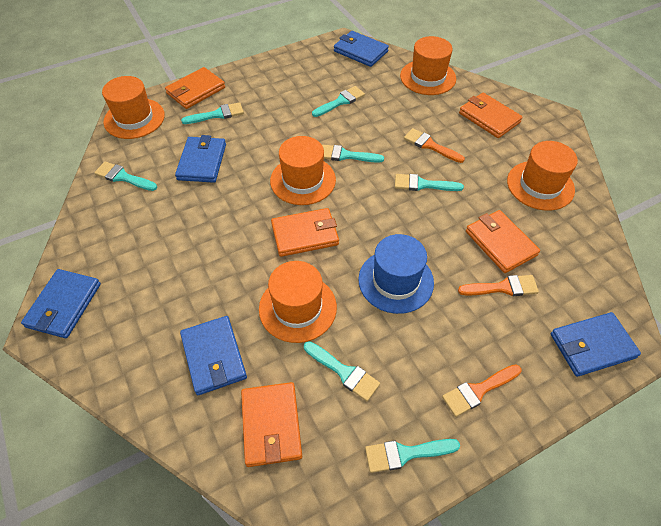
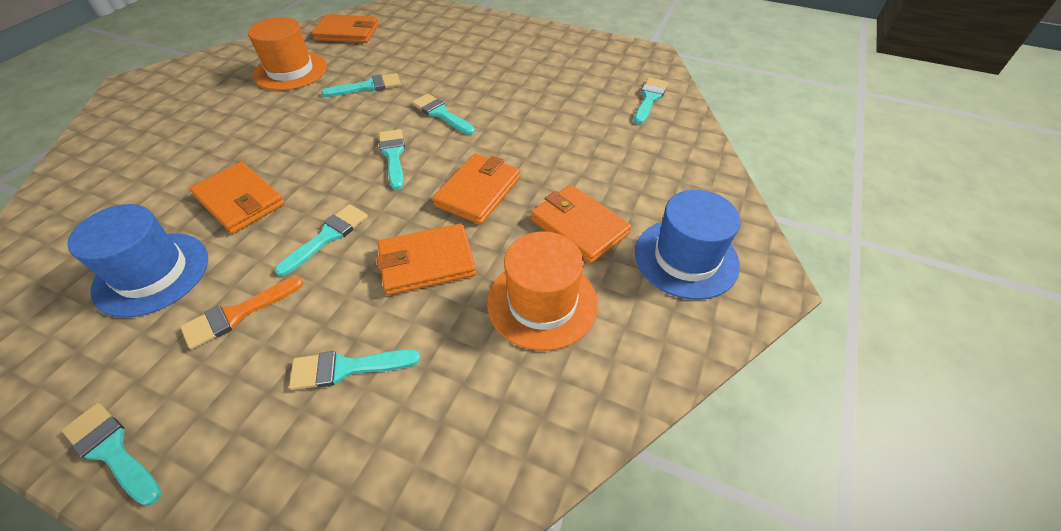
blue hat: [358,234,434,314] = 1 -> [67,204,208,317] [635,190,741,300] = 2
blue wallet: [21,269,101,338] [175,135,226,183] [180,316,247,395] [334,31,389,67] [551,312,641,377] = 5 -> none = 0
orange brush: [404,128,465,163] [442,364,521,417] [458,275,539,296] = 3 -> [180,277,303,350] = 1
orange hat: [102,76,165,139] [259,261,337,343] [270,136,336,205] [400,36,456,95] [507,141,578,211] = 5 -> [248,17,327,90] [487,231,598,351] = 2

